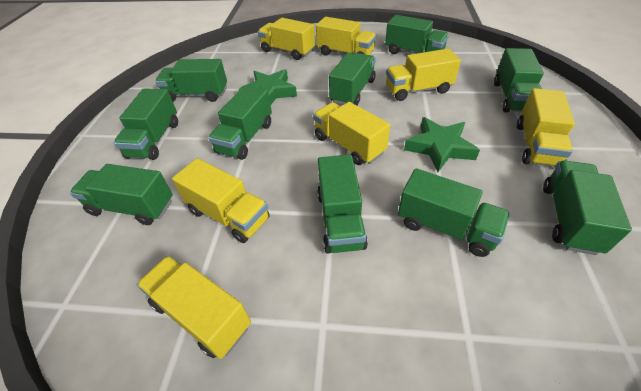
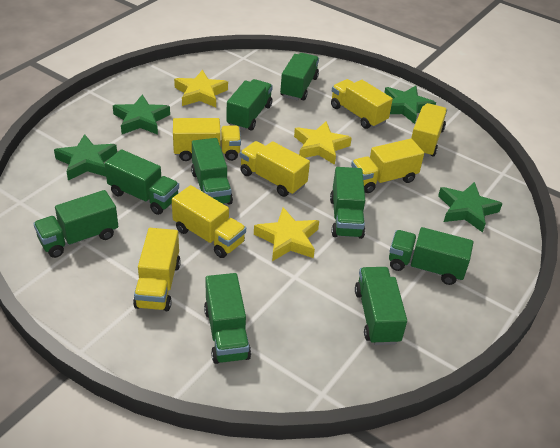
green star: [238,69,297,105] [404,117,480,172] = 2 -> [54,134,117,180] [113,94,170,135] [384,86,436,124] [438,182,503,233] = 4
green truck: [70,164,173,225] [114,88,178,160] [155,59,227,102] [208,85,272,160] [317,154,368,253] [329,53,376,105] [385,15,449,54] [398,169,510,257] [494,48,544,112] [543,160,632,255] = 10 -> [33,190,118,258] [105,149,179,215] [191,138,233,205] [204,273,251,364] [226,79,273,131] [280,53,319,101] [330,167,365,239] [355,267,407,345] [389,227,474,285] = 9
yellow star: none = 0 -> [174,70,228,107] [254,207,319,261] [294,121,352,165] = 3

